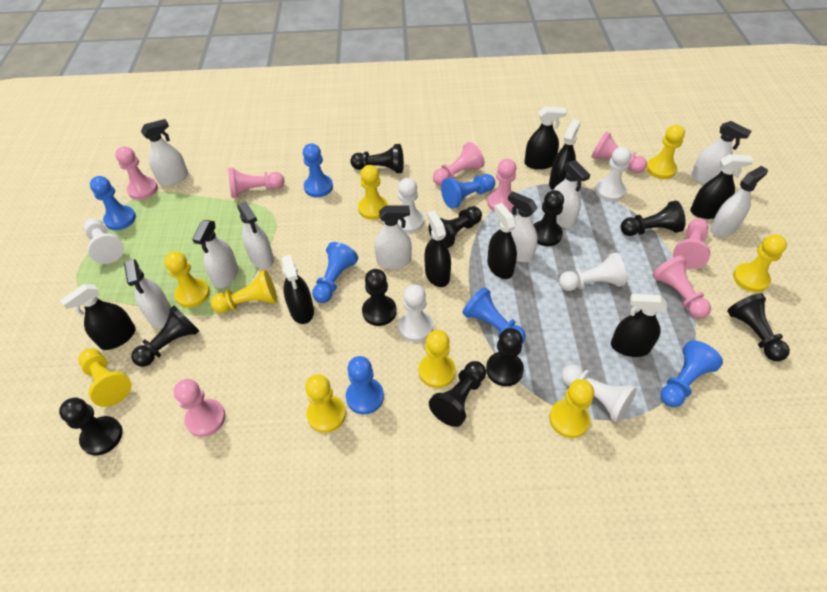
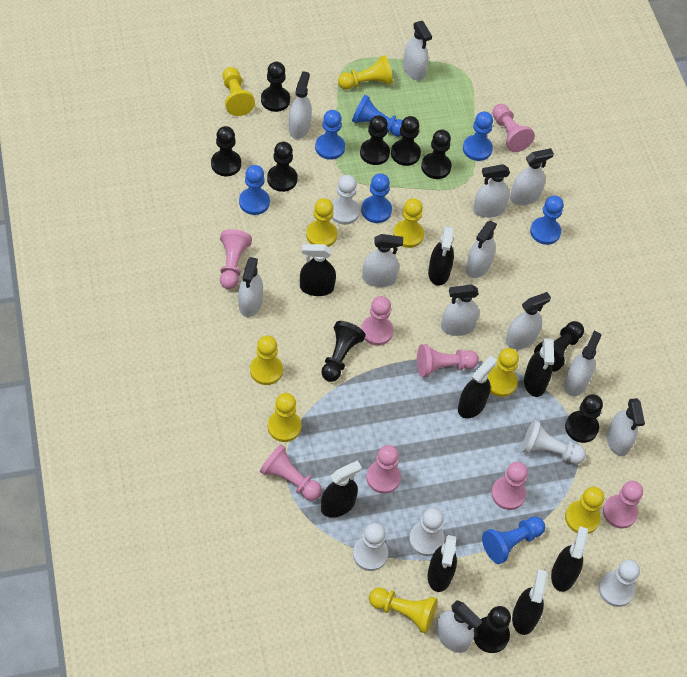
white pawn: [84,218,124,264] [398,178,424,233] [398,285,433,342] [559,253,626,291] [561,364,637,423] [595,147,631,202] = 6 -> [332,175,360,225] [353,523,388,571] [409,508,445,556] [522,420,586,464] [599,559,640,607] = 5
white spray bottle: [124,259,171,328] [141,119,188,186] [192,220,238,288] [237,201,274,269] [374,206,412,269] [508,192,538,262] [554,160,590,228] [691,121,751,185] [710,166,768,237] = 9 -> [238,257,263,317] [289,71,312,139] [362,234,403,287] [403,21,432,81] [436,600,482,653] [441,284,479,336] [466,221,497,278] [473,164,510,218] [506,292,551,349] [510,148,554,205] [564,331,601,396] [607,398,645,456] = 12

